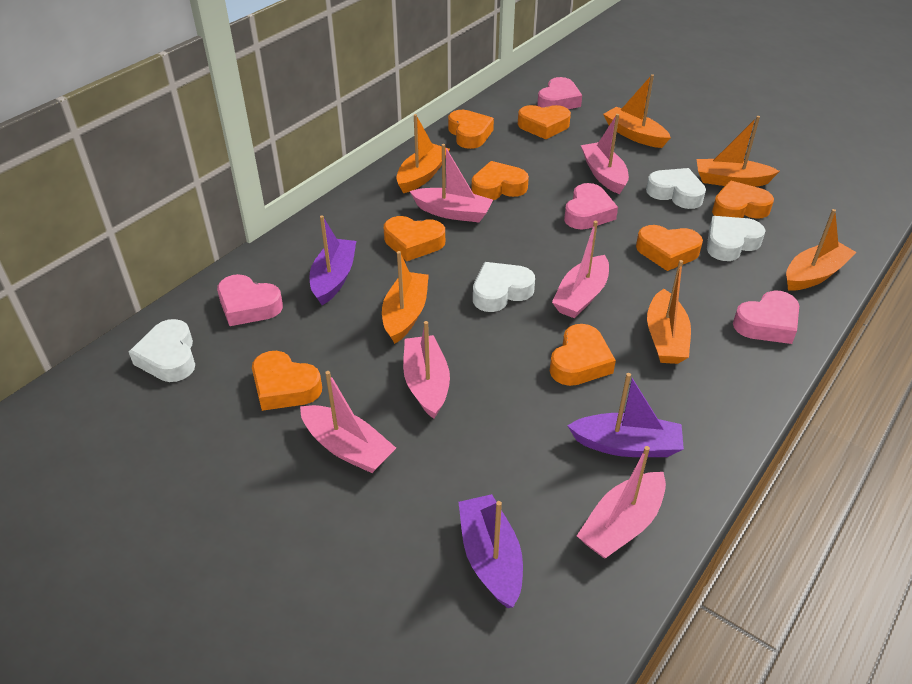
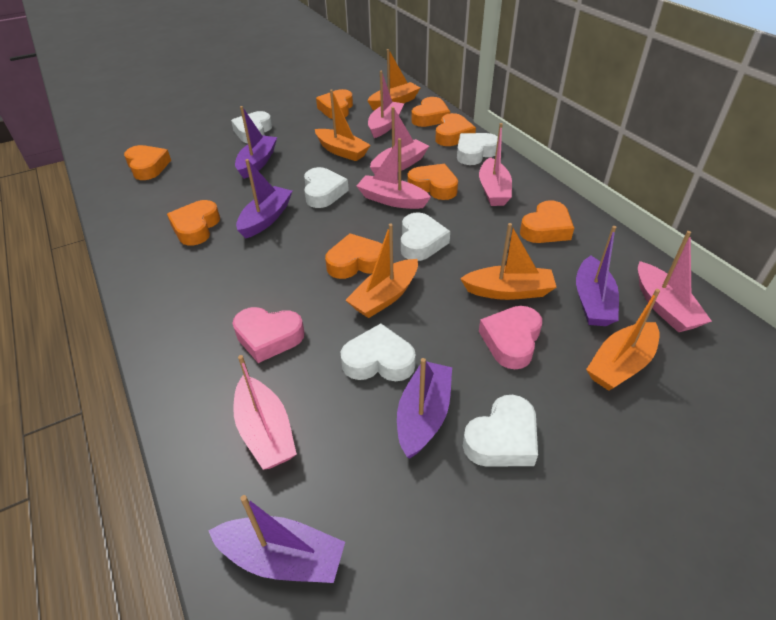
orange boat: [382,251,429,344] [396,114,450,193] [603,74,671,148] [647,260,691,364] [697,116,780,187] [786,209,857,291] = 6 -> [315,90,371,161] [346,224,418,318] [367,49,421,110] [460,223,556,300] [586,289,660,391] = 5
pink heart: [217,274,283,326] [537,77,582,109] [564,183,618,229] [733,291,799,344] = 4 -> [232,307,305,363] [479,306,542,369] = 2
purple boat: [309,215,356,305] [459,494,523,608] [567,373,684,457] = 3 -> [208,495,345,583] [235,106,277,179] [236,159,292,239] [397,358,452,458] [576,226,619,326] = 5
white heart: [129,319,195,382] [473,262,535,312] [646,168,706,209] [707,216,766,261] = 4 -> [231,111,272,143] [304,167,349,208] [341,323,416,381] [401,212,450,261] [457,133,498,165] [463,395,538,467] = 6

